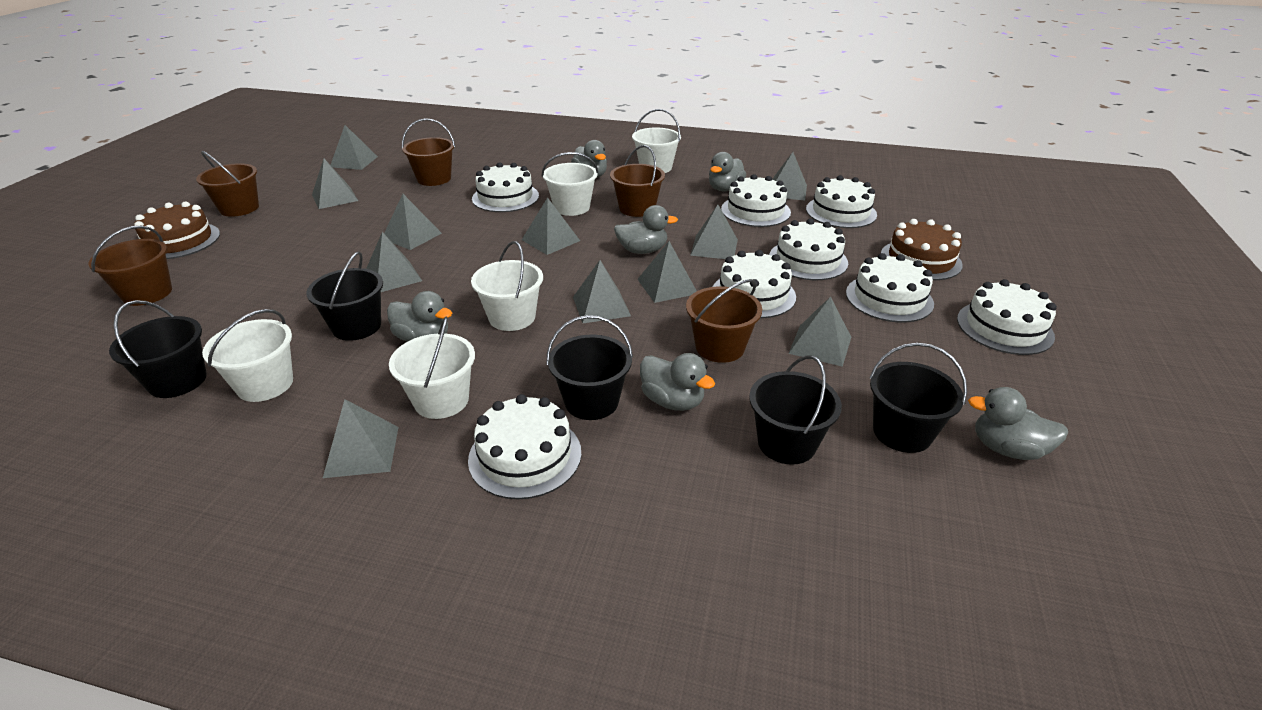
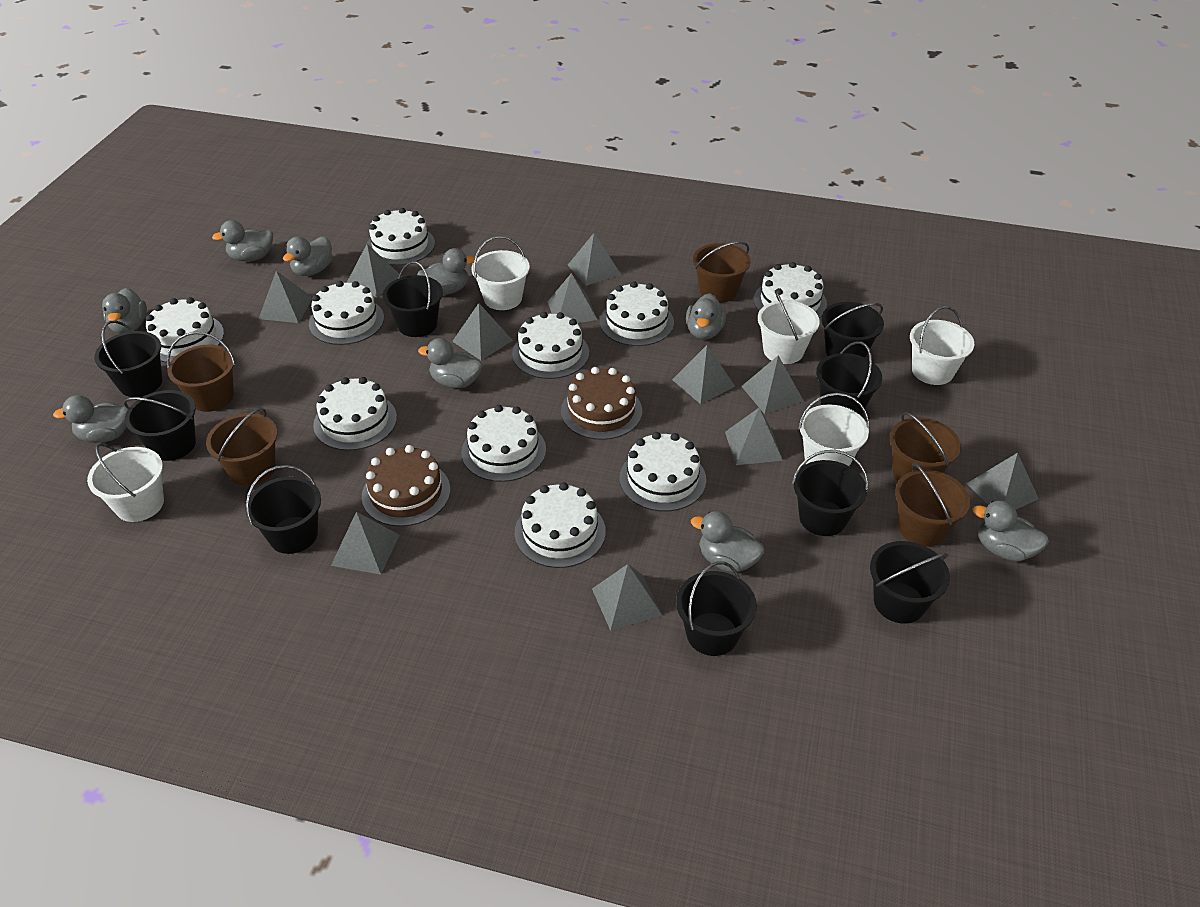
black bucket: [109,300,207,398] [306,251,383,341] [546,315,633,420] [749,355,842,465] [870,343,967,453] = 5 -> [94,320,162,397] [124,390,196,461] [246,465,321,554] [383,261,443,337] [676,561,757,656] [792,450,868,536] [816,341,882,416] [821,302,884,358] [870,541,950,624] = 9
grey duck: [387,291,452,342] [571,140,607,177] [614,205,678,254] [640,353,715,411] [709,152,746,191] [968,387,1068,460] = 6 -> [53,395,128,443] [102,288,147,334] [212,220,273,261] [283,236,333,276] [417,248,475,295] [418,338,483,388] [686,293,726,339] [691,511,764,572] [972,501,1049,561] = 9
white cake: [468,394,582,499] [472,162,539,212] [713,250,796,318] [721,174,791,227] [769,219,848,280] [806,175,877,228] [846,253,934,322] [957,279,1057,355] = 8 -> [146,297,224,363] [309,281,384,345] [313,377,397,451] [367,208,435,266] [461,405,546,482] [512,312,589,379] [515,482,606,568] [600,281,674,346] [620,432,706,511] [754,262,827,318] = 10

